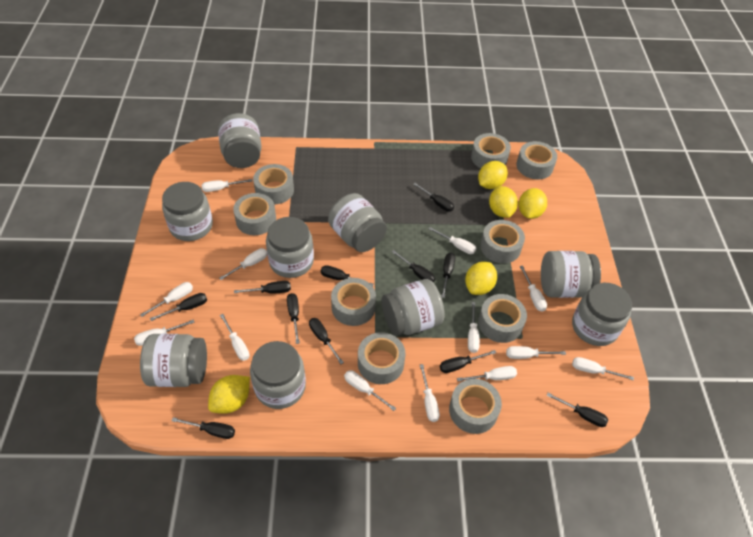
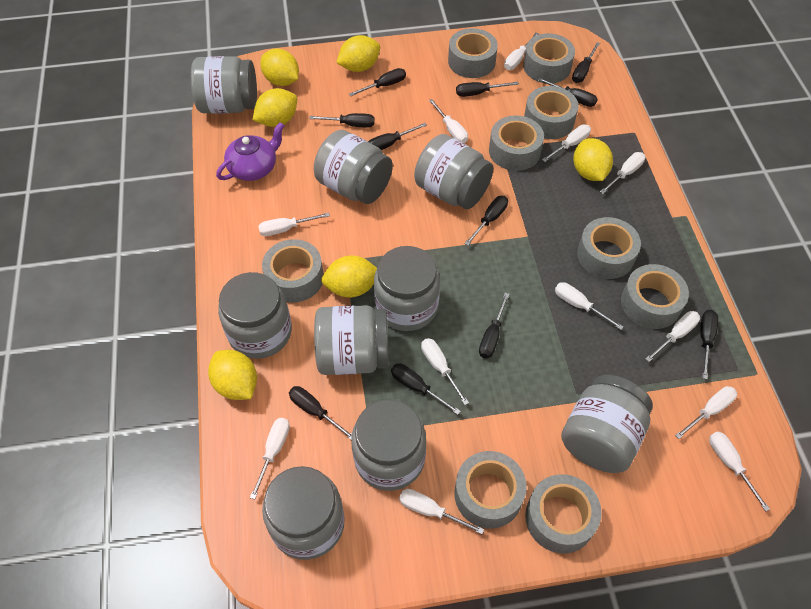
purple teapot: none = 0 -> [216,122,285,181] = 1
white screwdriver: [134,320,195,346] [140,282,193,317] [202,179,252,192] [219,248,267,280] [220,314,250,361] [344,371,396,411] [420,364,440,422] [429,227,476,254] [457,366,517,382] [468,302,480,353] [506,346,566,359] [520,265,547,312] [572,357,634,380] = 13 -> [250,418,290,499] [258,213,330,236] [399,489,484,534] [421,338,469,405] [429,99,468,143] [504,32,539,70] [542,124,591,162] [555,282,623,330] [600,152,645,194] [645,311,700,362] [675,386,737,439] [709,431,770,512] = 12
yellow lemon: [208,375,250,414] [465,262,497,295] [478,161,508,189] [489,186,518,218] [518,188,547,219] = 5 -> [208,350,257,400] [253,88,297,127] [260,49,299,86] [321,255,377,298] [336,35,380,72] [573,138,613,181] = 6

